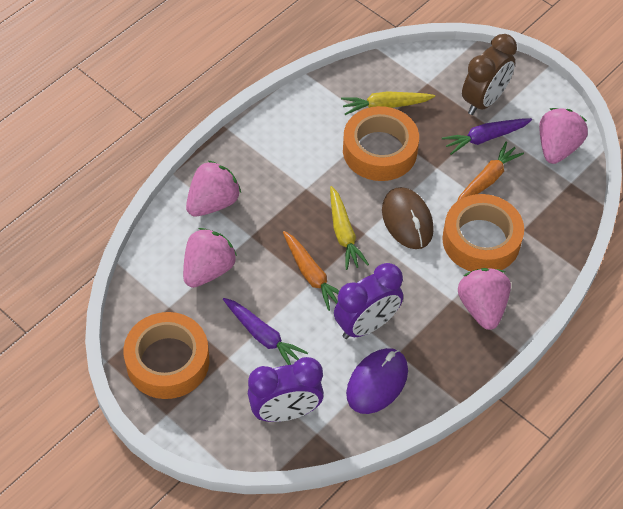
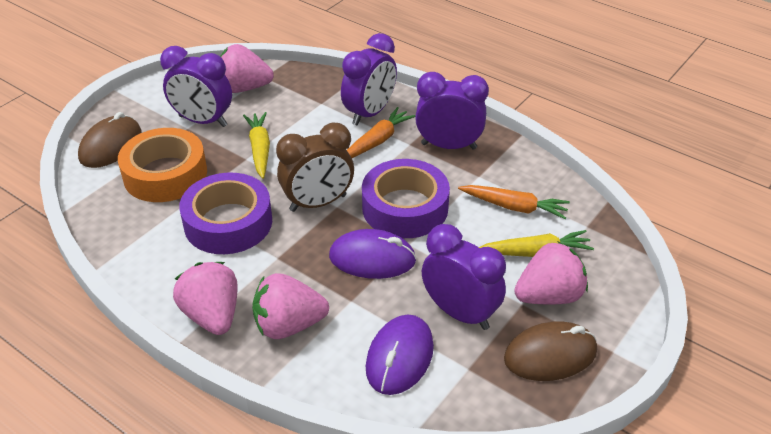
brown mouse: [382,187,434,249] = 1 -> [78,112,142,168] [504,321,597,381] = 2
orange tape: [123,312,210,399] [343,106,419,181] [442,194,524,271] = 3 -> [118,128,207,202] = 1
purple carrot: [223,298,308,365] [442,118,532,155] = 2 -> none = 0
purple clock: [248,357,324,422] [334,263,403,339] = 2 -> [160,46,232,127] [341,33,397,126] [415,72,489,150] [422,224,506,330] = 4
purple mouse: [346,348,408,414] = 1 -> [329,229,417,279] [366,315,434,395] = 2
purple tape: none = 0 -> [179,173,272,254] [362,159,450,238] = 2

